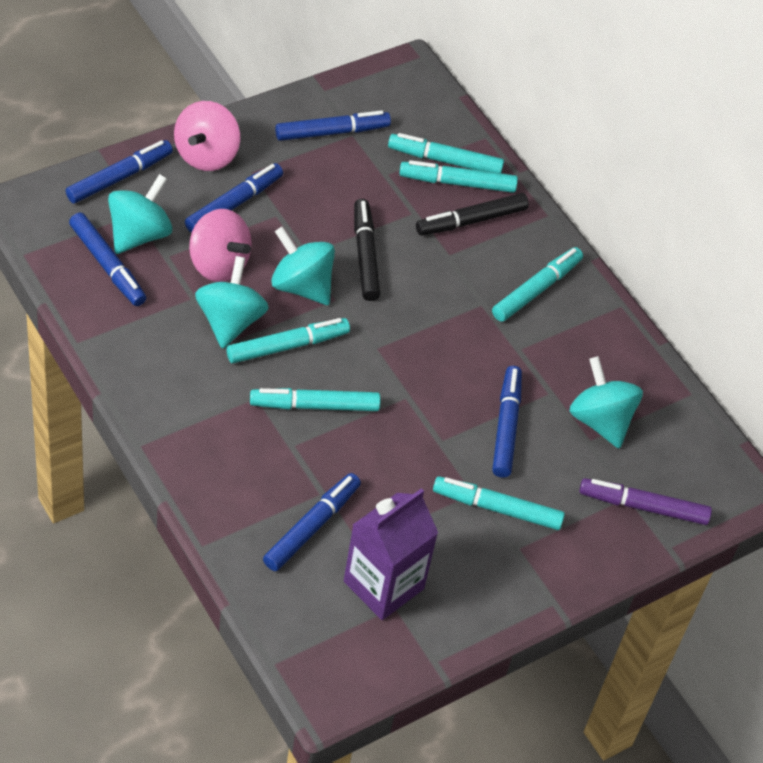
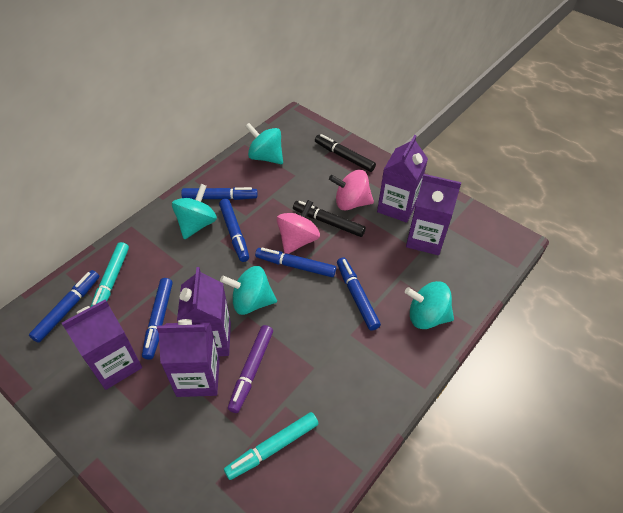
purple carton: [344,488,438,620] = 1 -> [62,299,142,390] [157,319,220,397] [177,267,231,356] [377,135,428,223] [406,174,461,255] = 5
turquoise marker: [226,318,350,363] [250,388,381,411] [388,133,504,173] [399,160,518,193] [433,476,565,530] [492,247,583,322] = 6 -> [91,242,129,307] [224,412,318,480] = 2

